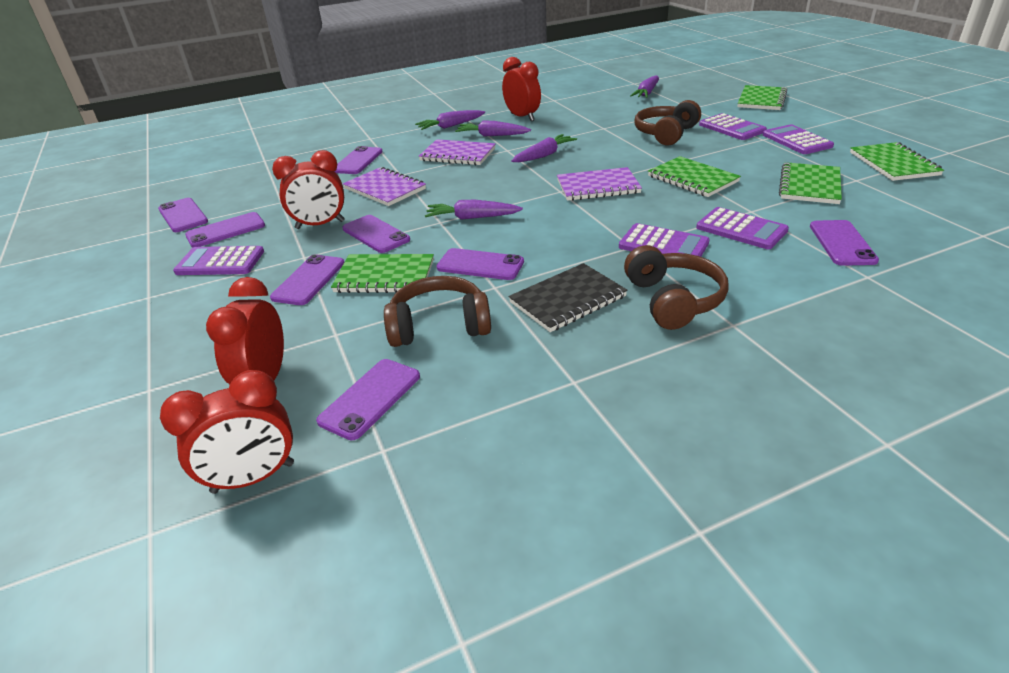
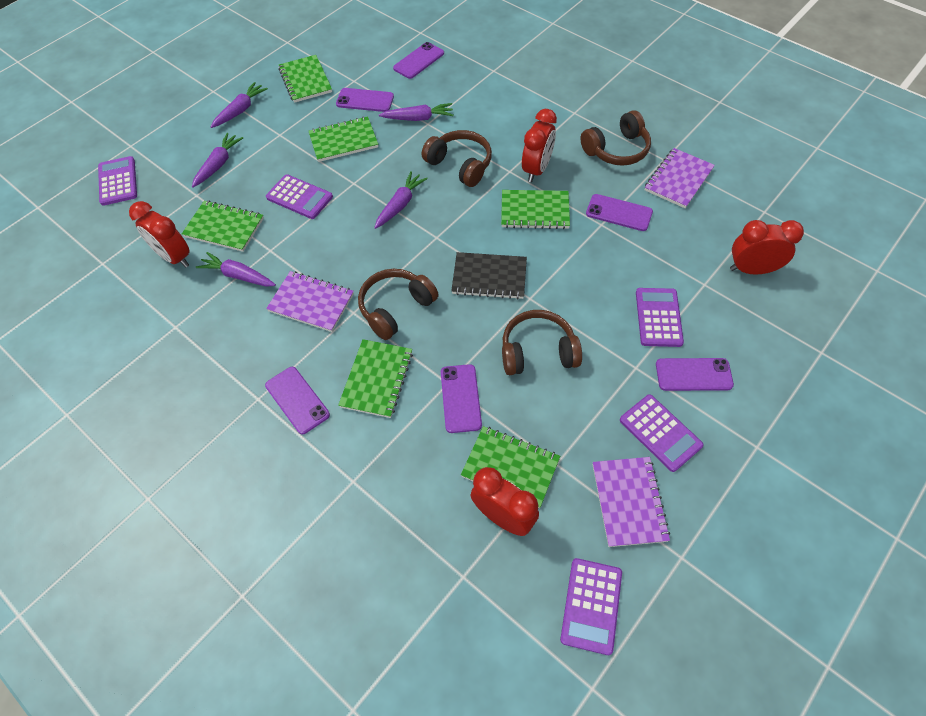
brown headphones: [384,276,491,347] [624,245,729,330] [634,100,701,145] = 3 -> [358,269,439,340] [422,130,492,187] [502,310,582,375] [580,110,651,166] = 4
green notebook: [331,254,434,293] [648,156,741,197] [738,85,787,110] [779,162,842,204] [850,142,944,181] = 5 -> [182,201,264,252] [278,55,332,103] [309,117,378,162] [338,339,413,418] [461,426,560,508] [501,190,570,229] = 6
purple phone: [158,198,208,232] [185,212,265,248] [270,254,344,305] [316,359,420,440] [335,146,383,174] [342,215,410,253] [437,248,524,280] [810,220,879,266] = 8 -> [265,367,330,434] [336,88,394,112] [393,42,444,79] [441,364,482,433] [586,194,653,231] [656,358,734,391] = 6

